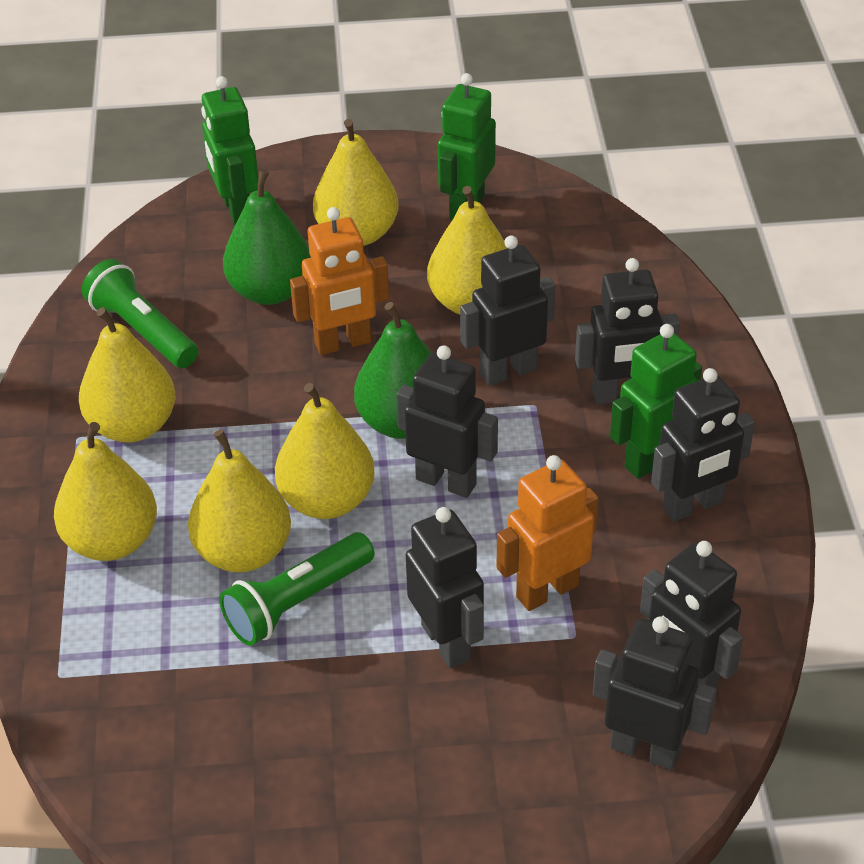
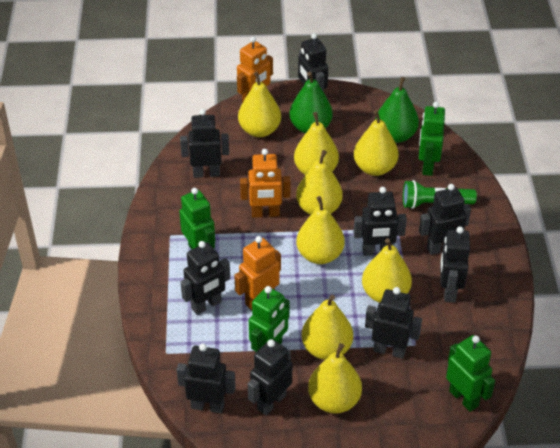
black robot: [397,345,498,498] [406,507,484,668] [460,235,555,386] [575,258,680,404] [593,616,717,770] [640,541,743,689] [651,368,755,522] = 7 -> [177,343,236,413] [180,109,229,178] [181,241,230,315] [248,339,292,415] [298,33,328,92] [353,187,407,256] [365,287,422,359] [419,184,471,255] [440,227,470,302] = 9
green flashlight: [82,259,198,368] [219,532,374,646] = 2 -> [403,180,477,209] = 1
green robot: [201,76,259,225] [438,73,496,220] [610,324,702,479] = 3 -> [179,188,215,250] [249,286,290,353] [419,102,445,176] [446,335,495,412] = 4
orange robot: [290,207,389,355] [497,455,599,611] = 2 -> [234,236,281,310] [237,37,273,103] [240,149,291,218] = 3
yellow pear: [54,422,157,561] [79,308,175,443] [188,429,291,572] [275,383,375,519] [313,119,398,246] [427,186,507,314] = 6 -> [238,72,281,137] [294,112,339,175] [296,150,343,215] [297,196,345,264] [302,295,353,360] [308,343,362,414] [354,110,399,176] [362,238,412,303] = 8

